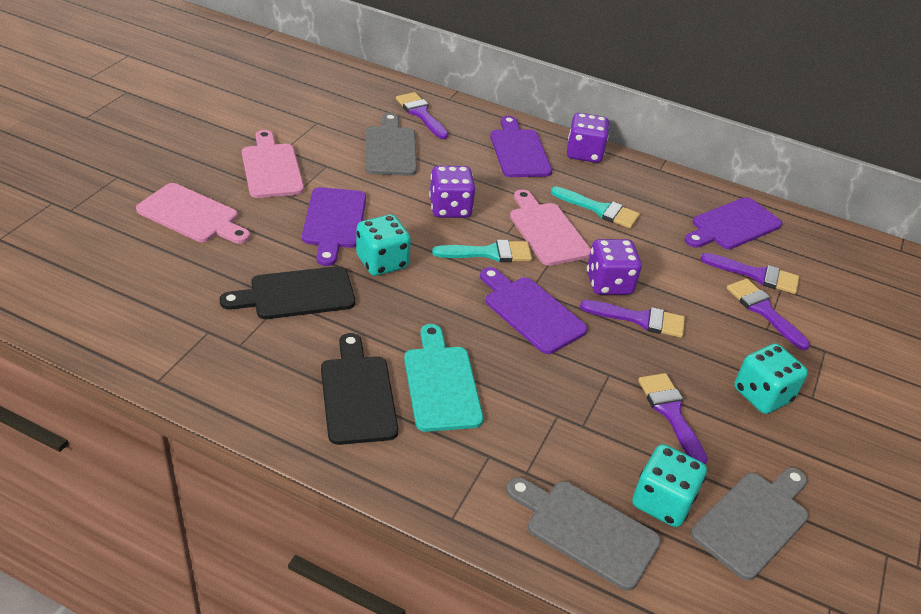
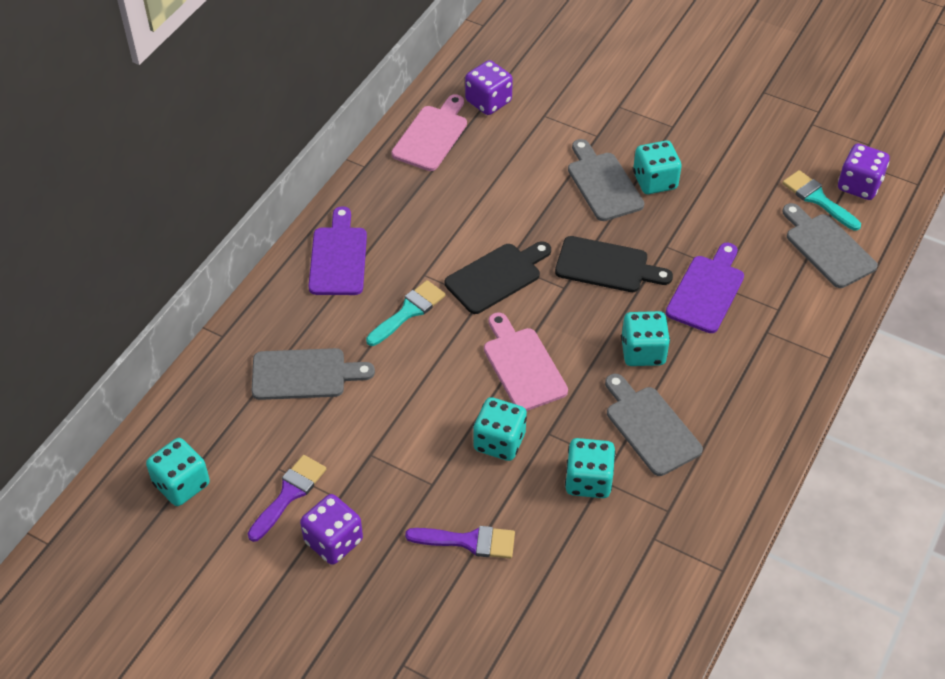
grey cutting board: [365,113,417,176] [506,477,661,591] [690,468,809,580] = 3 -> [252,348,375,400] [568,139,644,221] [605,374,703,476] [782,203,878,288] = 4
pink cutting board: [136,183,250,244] [242,130,304,198] [510,190,591,266] = 3 -> [391,94,467,171] [484,312,568,411] = 2
purple brush: [396,92,448,139] [580,300,685,338] [638,373,708,465] [700,253,799,294] [727,279,810,350] = 5 -> [248,455,326,542] [405,526,515,558] = 2
purple cutting board: [302,187,366,266] [480,267,588,354] [490,116,552,177] [685,197,782,249] = 4 -> [308,206,367,295] [666,243,744,333] = 2
turquoise cutting board: [404,324,483,432] = 1 -> none = 0
turquoise dice: [356,214,411,276] [632,444,707,527] [734,343,808,414] = 3 -> [146,438,210,506] [473,397,527,461] [565,438,616,498] [621,311,670,366] [633,141,682,194] = 5

